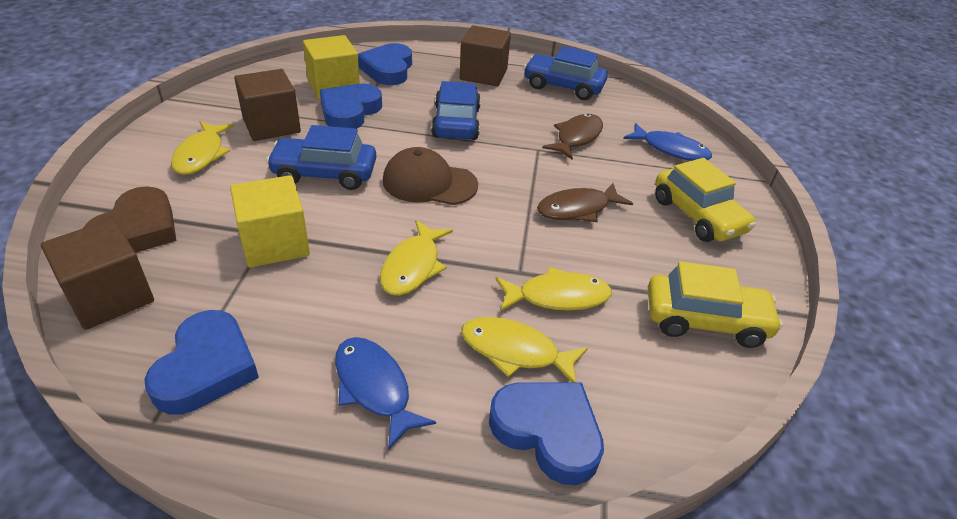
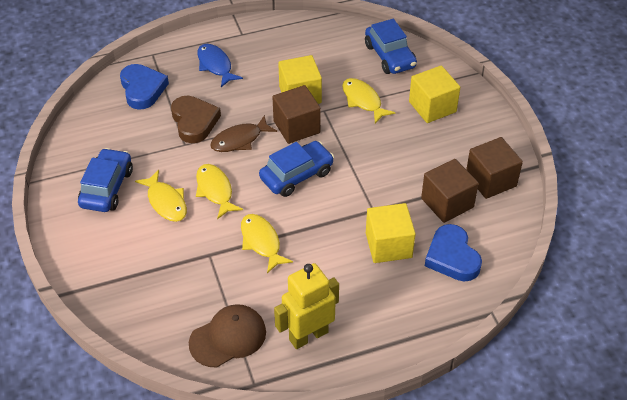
blue fish: [335,337,436,450] [623,123,712,161] = 2 -> [197,44,243,87] = 1
blue heart: [144,310,259,415] [320,84,382,129] [358,43,412,85] [489,383,604,485] = 4 -> [120,64,169,110] [425,224,482,282] = 2
brown fish: [537,183,633,222] [542,114,603,160] = 2 -> [210,115,277,152] = 1
yellow car: [648,261,783,348] [655,158,756,242] = 2 -> none = 0
yellow cube: [230,175,310,268] [303,35,360,99] = 2 -> [278,55,322,104] [366,203,416,263] [409,66,460,123] = 3
yellow robot: none = 0 -> [274,263,339,349] = 1

